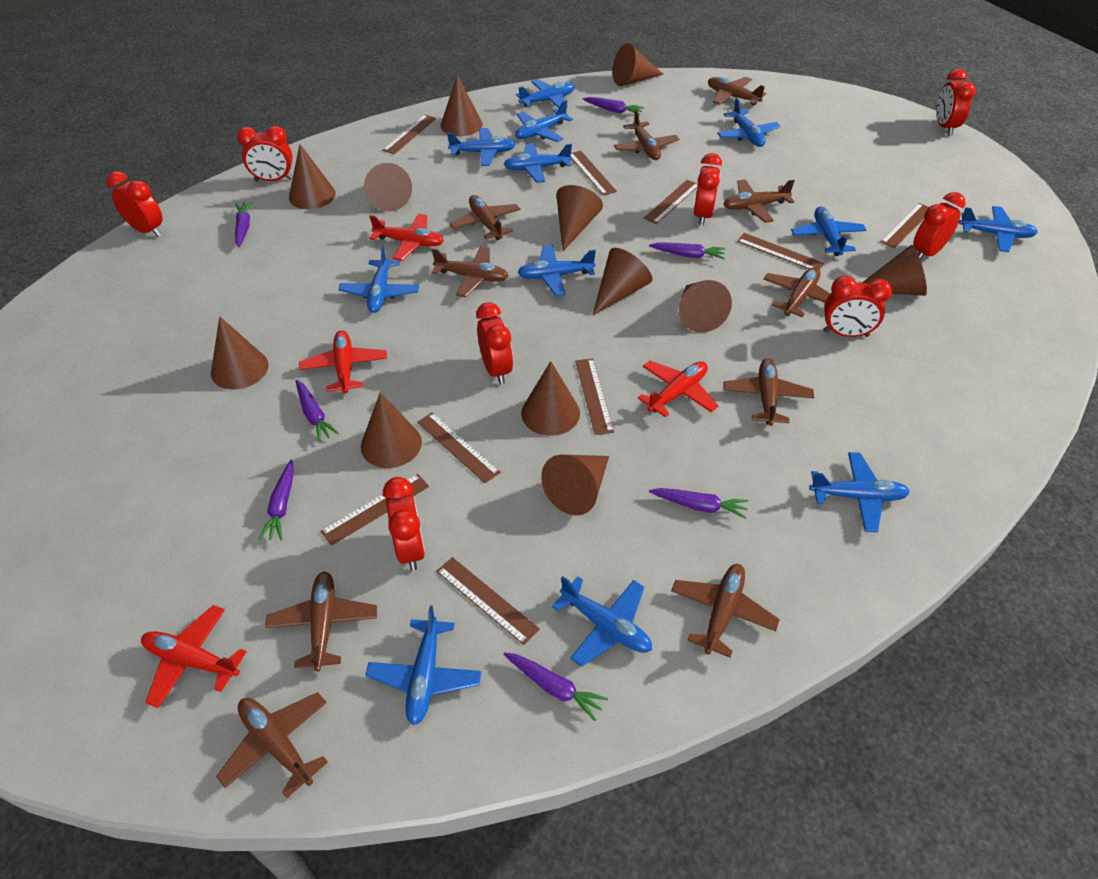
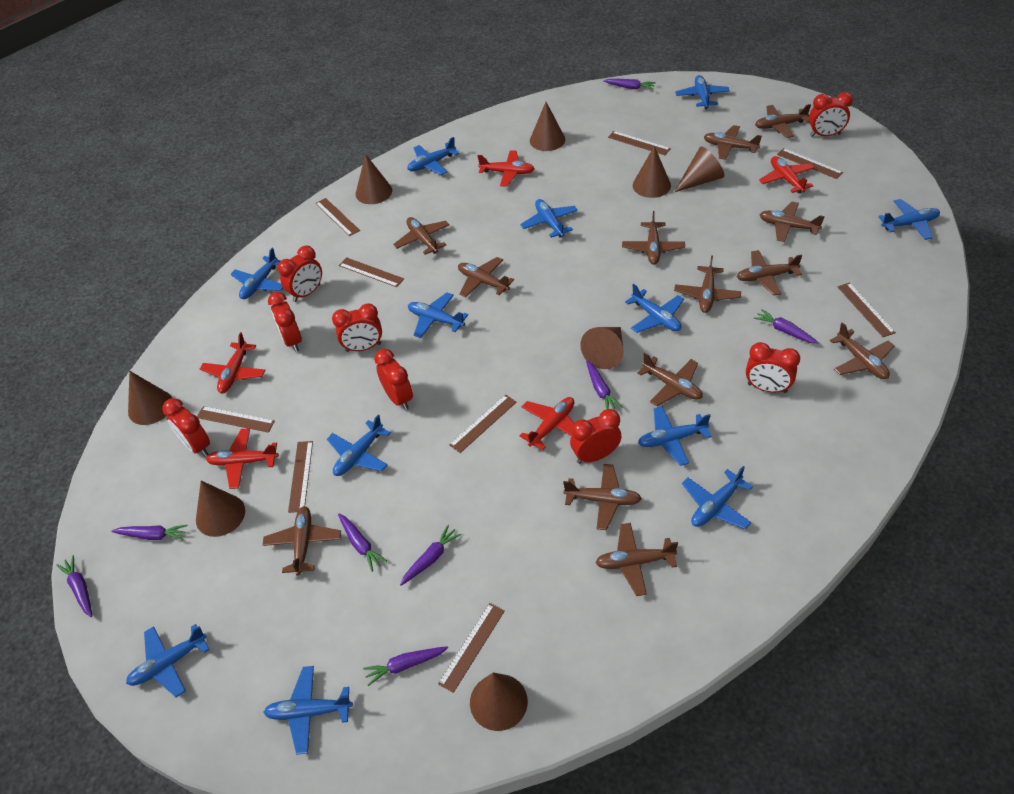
brown cone: [211,316,269,390] [289,144,336,209] [361,393,422,468] [364,163,412,212] [441,75,482,136] [521,361,580,436] [541,454,609,515] [556,185,603,251] [593,248,652,315] [613,43,664,86] [679,280,732,333] [862,245,927,296] = 12 -> [128,371,172,425] [196,481,245,537] [355,154,392,204] [470,672,528,731] [530,102,565,151] [580,327,624,369] [633,146,671,198] [674,147,724,192] = 8
brown plane: [216,692,328,798] [265,571,377,672] [431,246,508,297] [449,195,520,240] [614,109,679,160] [671,564,780,657] [708,77,766,106] [723,179,795,223] [724,359,814,426] [763,267,830,317] = 10 -> [263,506,341,576] [393,217,450,255] [458,257,514,298] [563,464,642,530] [595,523,678,596] [622,211,685,264] [637,353,703,406] [674,255,741,313] [704,125,762,160] [737,250,802,296] [755,104,811,138] [759,201,825,242] [830,322,894,379] = 13
purple carrot: [235,201,253,247] [258,460,294,540] [296,380,339,442] [503,652,608,721] [583,97,644,115] [649,243,726,259] [649,488,748,519] = 7 -> [56,555,92,617] [111,525,188,540] [338,514,387,572] [363,646,448,686] [400,525,461,586] [586,360,623,410] [603,79,656,90] [754,309,819,344] = 8
red plane: [141,605,247,708] [299,330,387,394] [369,214,444,261] [638,361,718,417] = 4 -> [200,332,265,393] [206,428,279,489] [477,150,535,187] [519,397,575,450] [759,156,815,194] = 5

